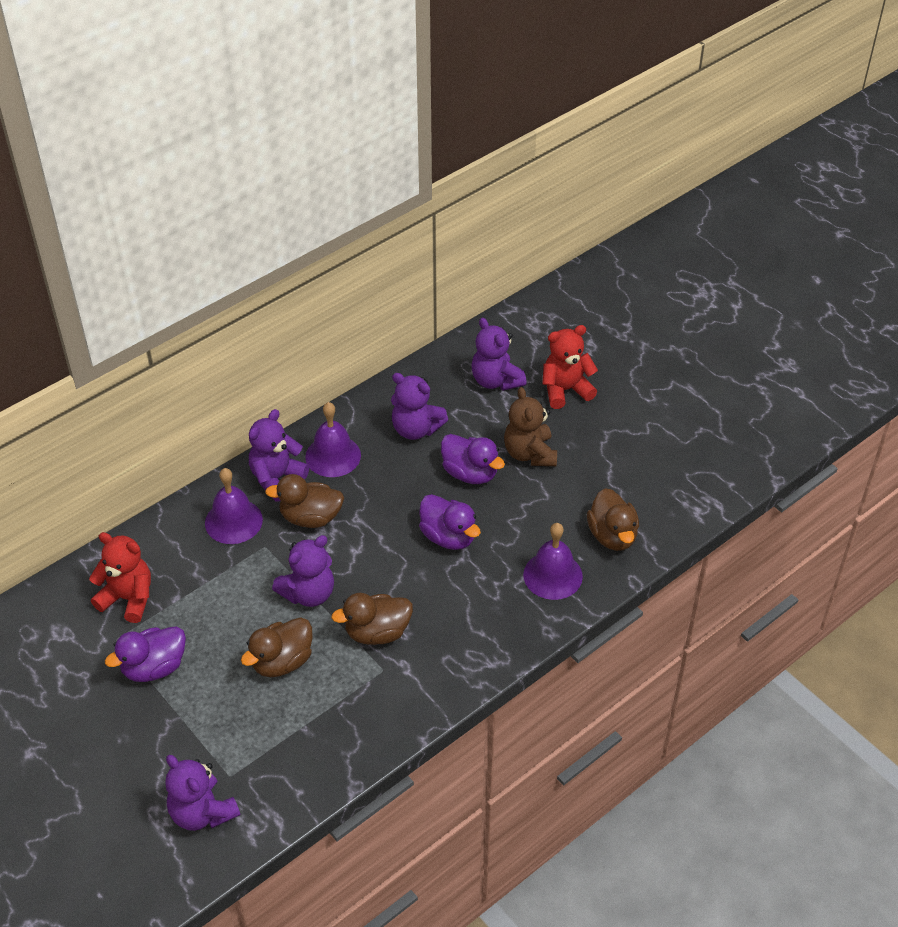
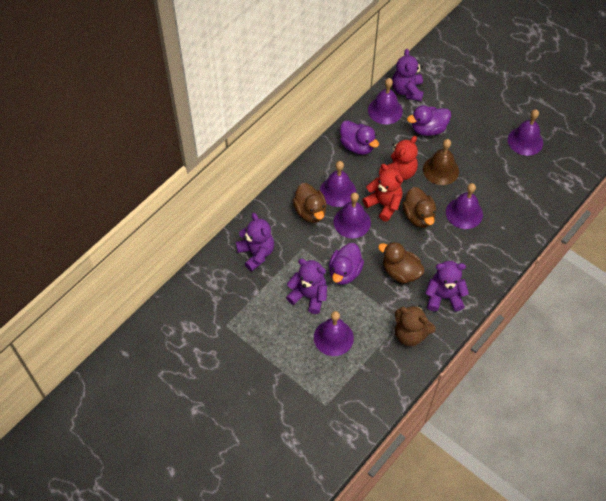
brown bell: none = 0 -> [423,139,459,185] = 1
brown duck: [241,617,313,677] [265,474,344,528] [331,593,413,645] [587,488,639,551] = 4 -> [292,183,326,223] [378,242,425,284] [402,187,436,228] = 3
purple bell: [205,468,263,544] [305,402,361,477] [523,523,583,600] = 3 -> [314,311,354,356] [320,161,356,207] [334,192,371,238] [368,78,403,125] [446,183,483,229] [508,109,543,156] = 6
purple teddy bear: [165,755,240,831] [249,409,309,502] [272,535,334,607] [391,373,448,440] [471,318,527,391] = 5 -> [236,213,274,271] [286,259,327,314] [392,49,424,101] [425,261,469,311] = 4

